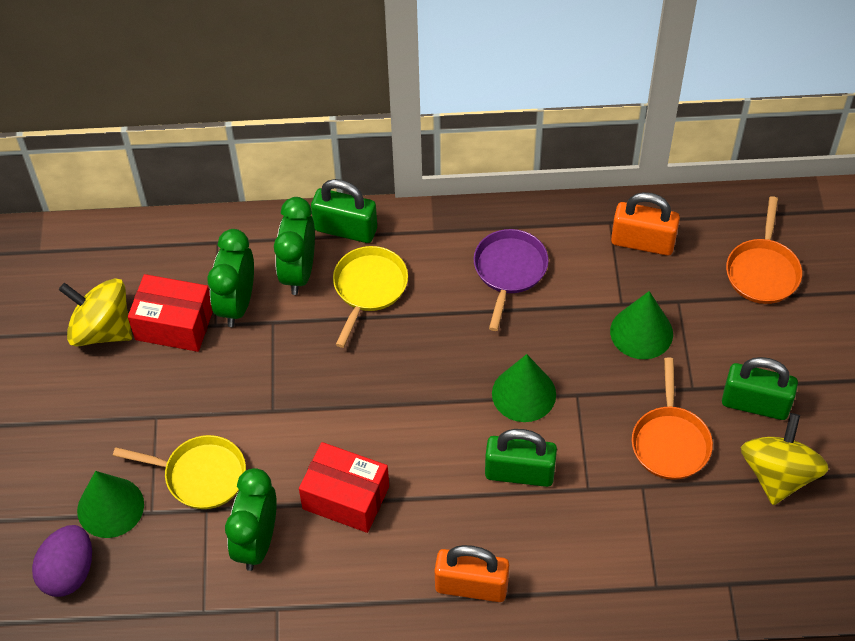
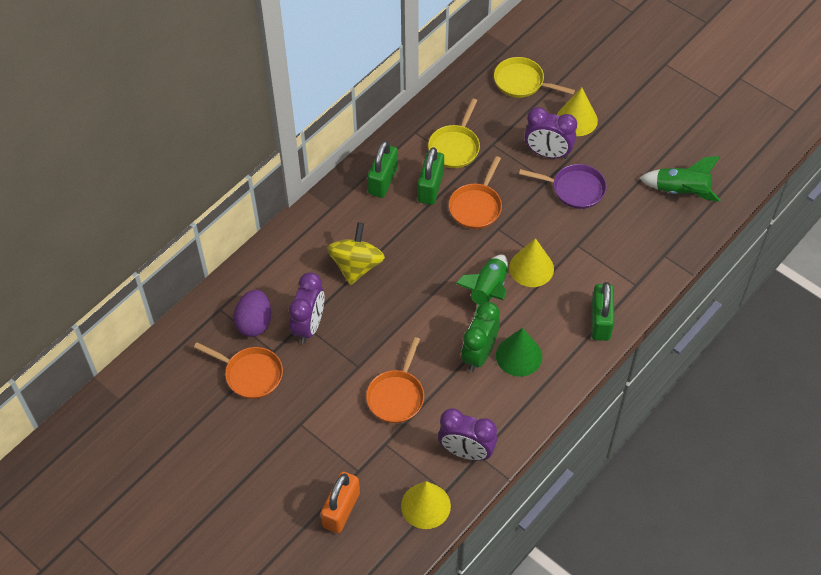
green clock: [207,229,254,327] [225,468,277,571] [274,197,315,295] = 3 -> [461,302,500,372] = 1
green cone: [77,471,144,538] [492,354,556,422] [610,291,673,359] = 3 -> [496,328,542,376] = 1
green rocket: none = 0 -> [455,255,508,319] [639,156,720,202] = 2
orange padlock: [435,545,509,602] [611,192,680,256] = 2 -> [321,472,360,533] = 1
orange pan: [632,358,713,480] [726,196,802,304] = 2 -> [194,342,283,399] [366,337,424,423] [449,156,502,229] = 3
purple clock: none = 0 -> [289,272,325,343] [438,408,497,461] [524,107,577,159] = 3
red box: [128,274,213,352] [299,442,389,533] = 2 -> none = 0
yellow cone: none = 0 -> [401,481,451,529] [509,238,554,287] [557,88,598,136] = 3
yellow spinning top: [59,278,132,347] [741,413,829,505] = 2 -> [327,222,385,285] = 1

